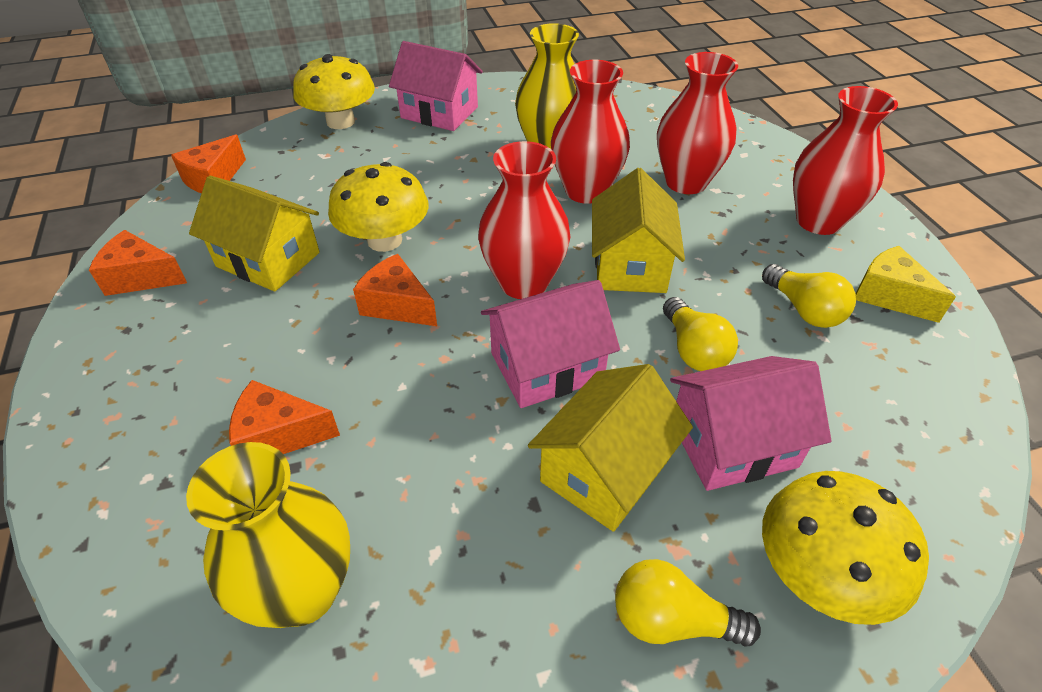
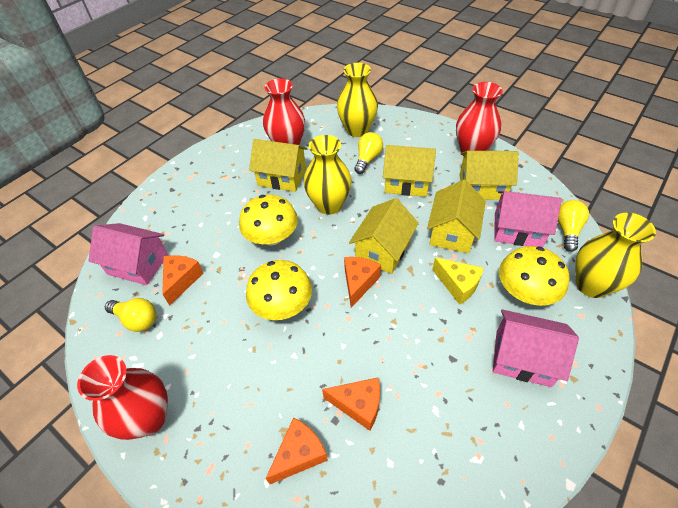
red vase: [478,141,570,299] [551,60,630,204] [657,52,738,194] [793,86,898,235] = 4 -> [77,355,168,440] [263,79,305,145] [456,82,503,156] = 3
yellow house: [189,176,320,292] [528,364,693,532] [592,168,685,293] = 3 -> [249,139,308,192] [349,198,419,274] [383,145,436,197] [427,180,486,253] [460,151,519,200] = 5
yellow vase: [186,442,350,628] [515,23,579,149] = 2 -> [304,135,352,215] [337,63,378,137] [575,212,656,298] = 3

